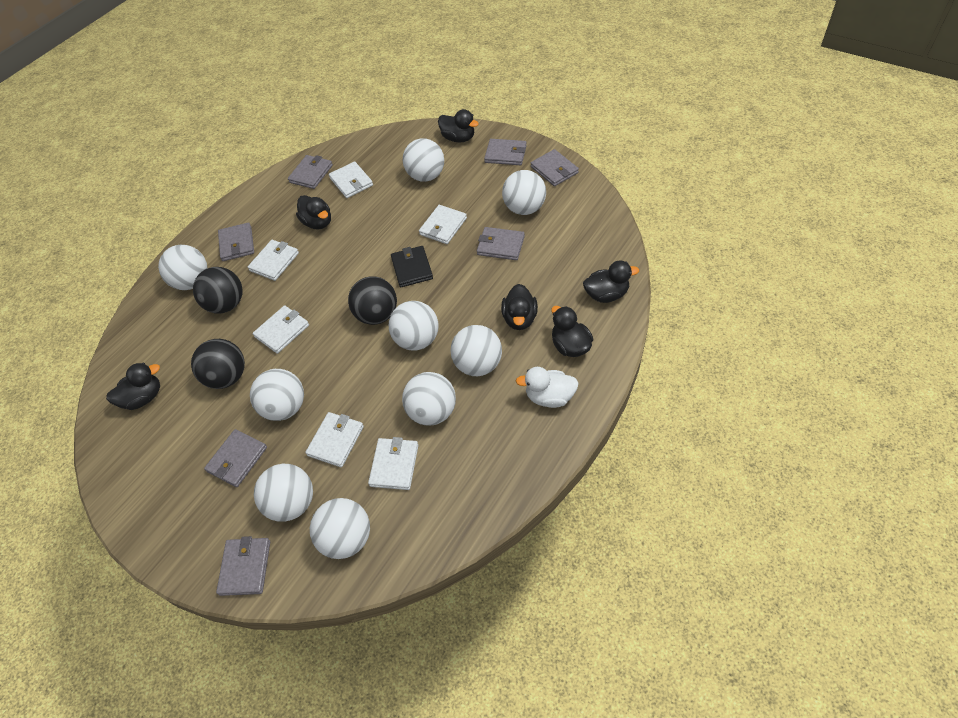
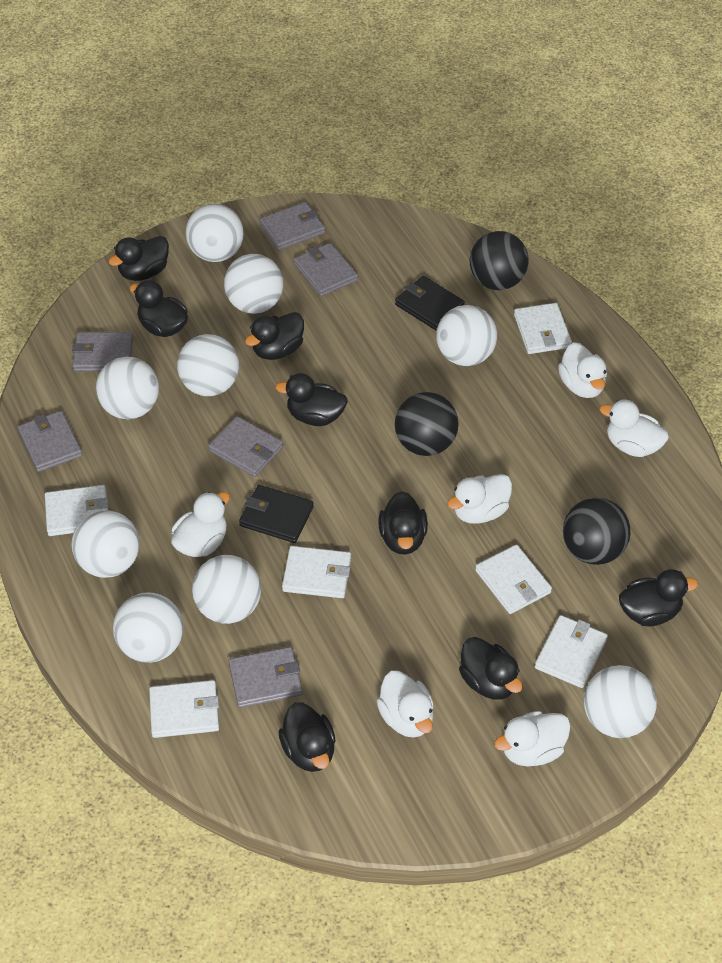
black duck: [106,363,160,410] [296,195,331,229] [438,109,479,142] [501,284,538,330] [551,306,593,357] [583,260,639,303] = 6 -> [108,236,169,281] [130,280,188,337] [245,312,304,360] [275,373,348,426] [279,702,336,772] [378,491,428,555] [459,637,522,700] [619,569,698,626] = 8
black wallet: [391,246,433,287] = 1 -> [239,485,314,543] [395,276,465,331] = 2
grey wallet: [204,429,267,487] [216,536,270,596] [218,222,254,261] [288,155,333,189] [477,227,525,260] [484,139,527,165] [531,149,579,186] = 7 -> [18,411,82,472] [72,332,133,371] [208,416,283,477] [229,647,303,708] [260,202,325,250] [294,243,358,296] = 6
white duck: [516,367,579,408] = 1 -> [171,492,230,557] [376,671,434,738] [447,474,512,524] [494,711,571,767] [558,342,607,398] [600,400,669,457] = 6

